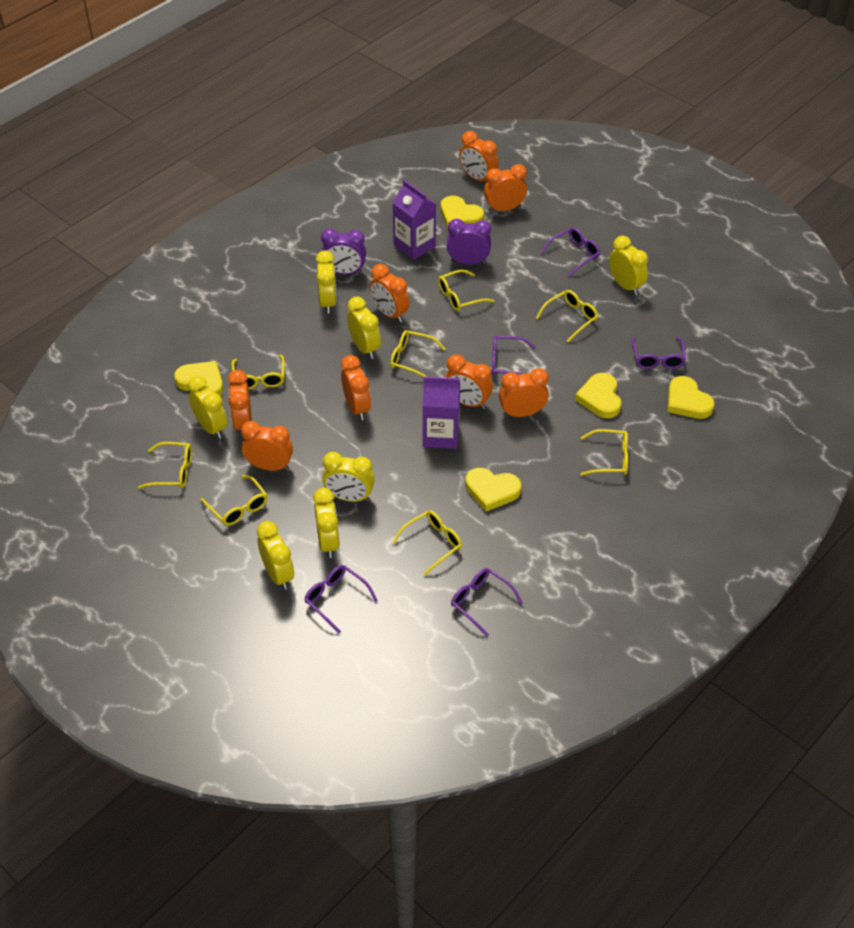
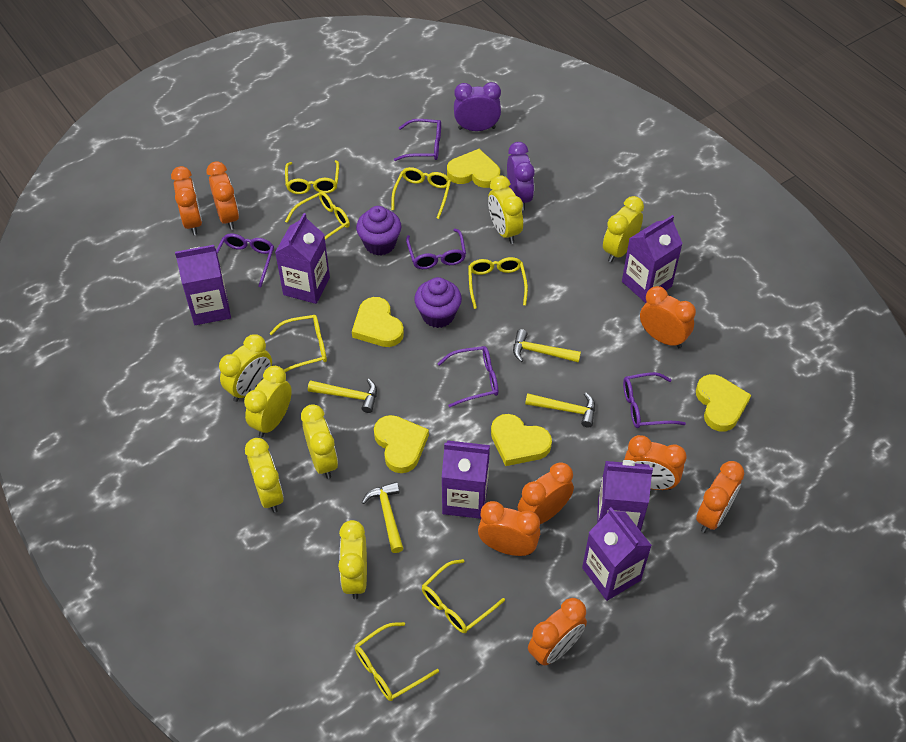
purple carton: [393,180,436,260] [423,376,460,449] = 2 -> [175,245,231,325] [275,213,330,304] [442,440,490,519] [582,507,652,601] [597,460,653,531] [622,215,683,303] = 6
purple cupcake: none = 0 -> [356,206,401,255] [414,277,462,328] = 2
yellow glasses: [138,442,192,489] [201,475,268,526] [232,354,285,389] [390,330,446,377] [392,510,462,575] [438,270,494,311] [536,290,598,342] [580,429,628,476] = 8 -> [269,315,327,372] [285,160,339,194] [285,192,350,240] [355,622,439,701] [391,167,451,219] [422,559,505,633] [468,257,528,309] = 7
yellow hammer: none = 0 -> [308,379,377,413] [362,482,404,553] [513,329,581,363] [525,393,595,428] = 4

